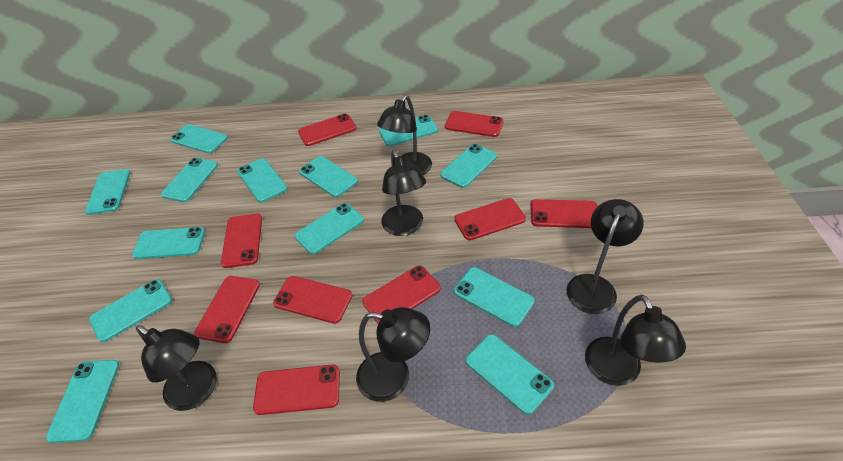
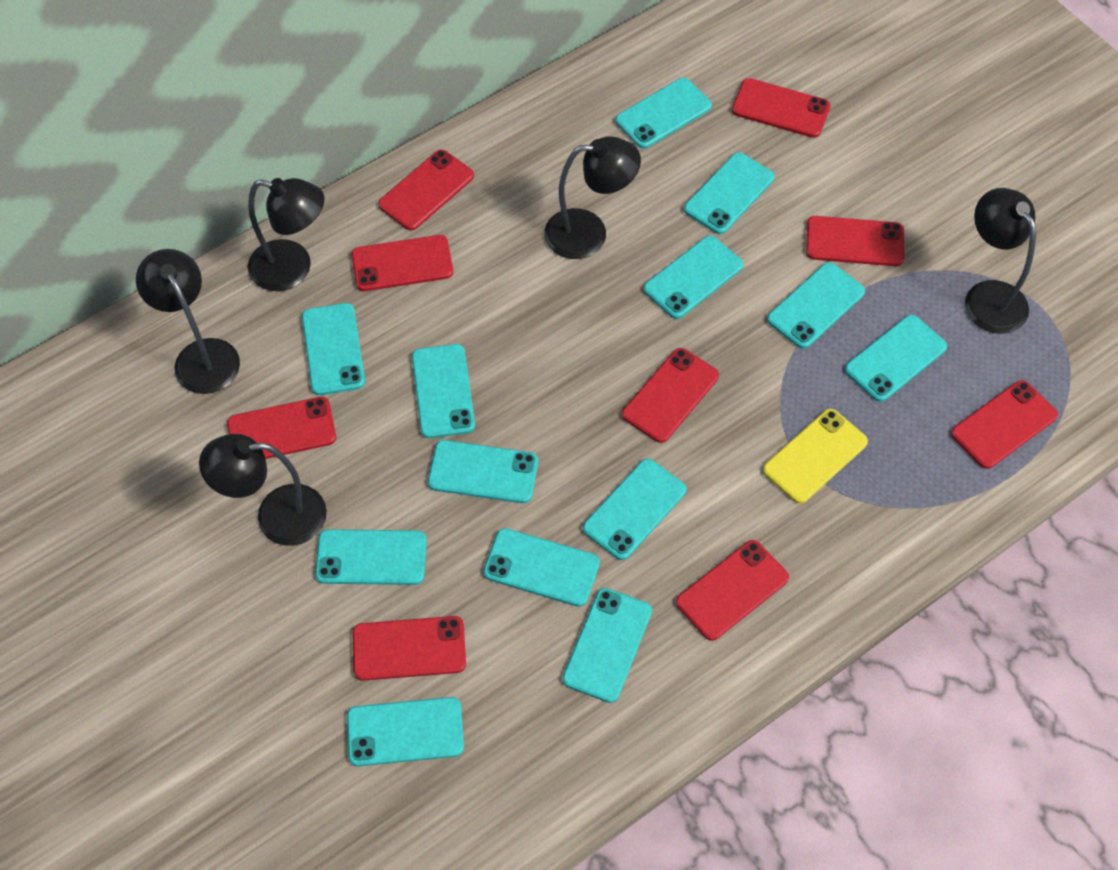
black lamp: [136,325,217,411] [356,307,430,402] [377,95,432,175] [381,150,426,236] [567,199,644,314] [585,295,686,386] = 6 -> [136,249,240,394] [199,434,327,546] [248,178,324,291] [544,136,641,259] [965,188,1036,334] = 5
yellow phone: none = 0 -> [763,409,868,503] = 1

